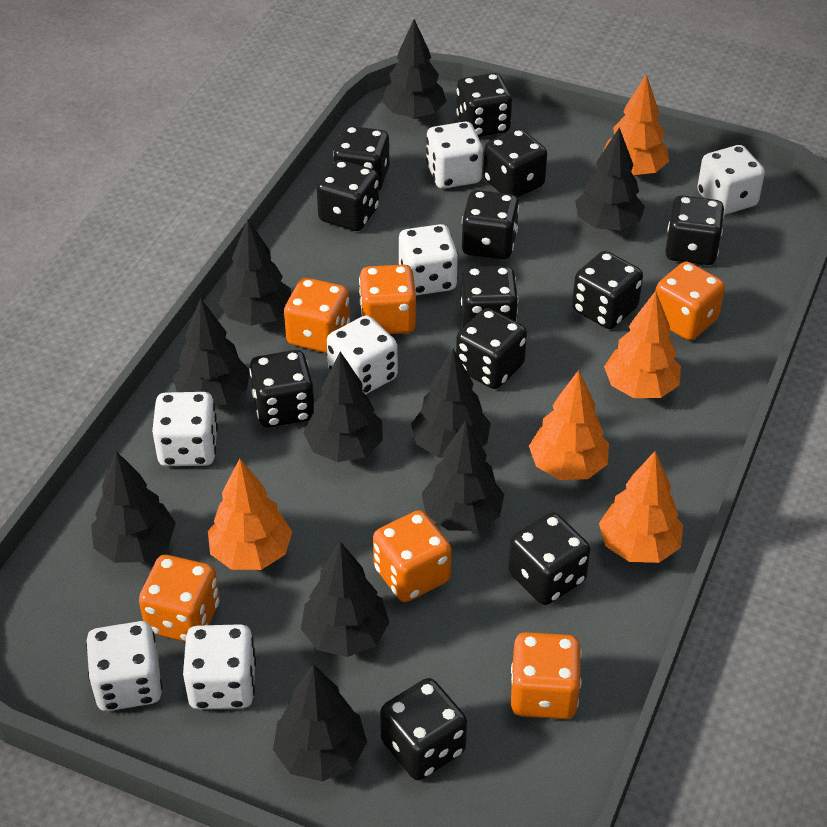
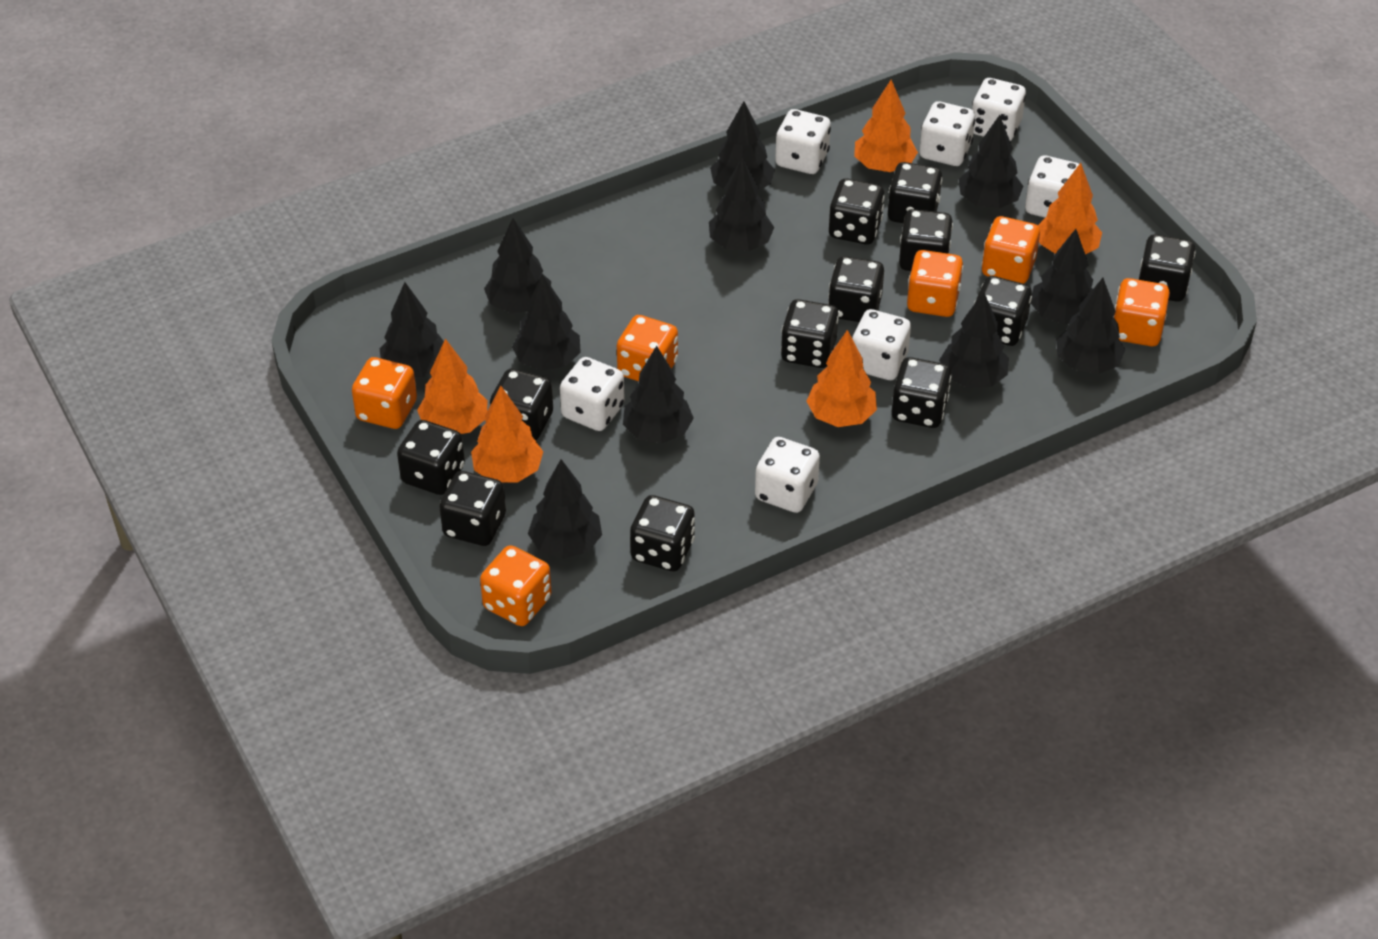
black tree: [91,451,176,563] [173,298,250,405] [218,219,291,326] [273,664,367,781] [301,541,390,657] [304,351,383,462] [382,19,446,119] [411,349,491,458] [422,420,504,531] [575,128,645,230] = 10 -> [380,282,444,377] [484,218,551,313] [512,274,581,371] [528,459,602,559] [623,345,694,443] [709,157,774,251] [710,102,775,190] [939,292,1008,388] [958,115,1023,208] [1031,229,1093,325] [1056,278,1125,374] = 11

